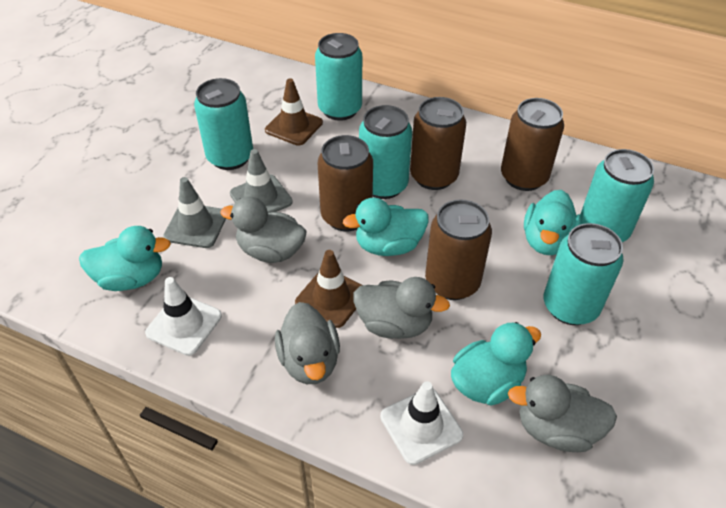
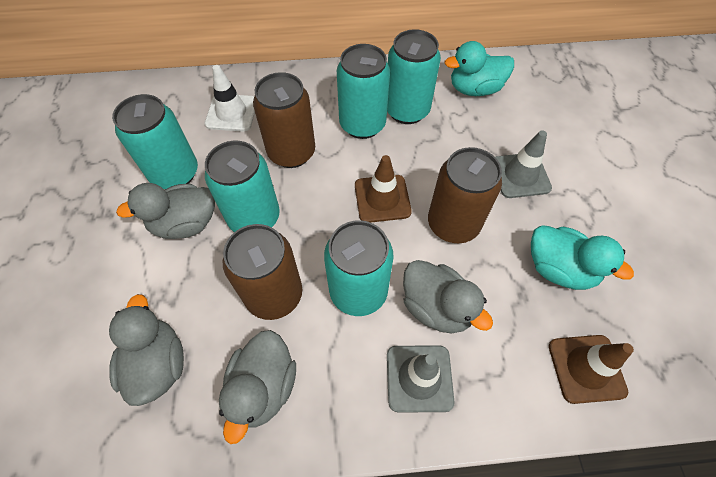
brown can: [317,135,373,231] [410,97,466,190] [425,199,492,300] [501,98,564,191] = 4 -> [223,224,302,320] [253,72,315,168] [428,147,502,243] = 3
turquoise duck: [79,226,171,291] [343,198,429,256] [451,322,541,406] [524,190,581,255] = 4 -> [444,41,514,96] [531,225,634,290] = 2
white traffic cone: [145,277,222,356] [380,381,463,465] = 2 -> [205,65,255,131] = 1

